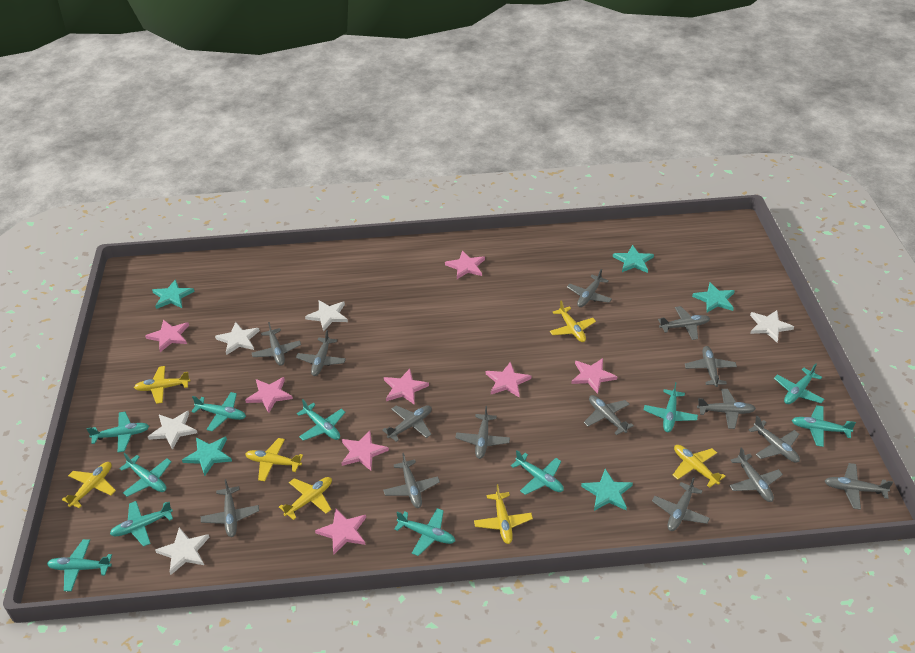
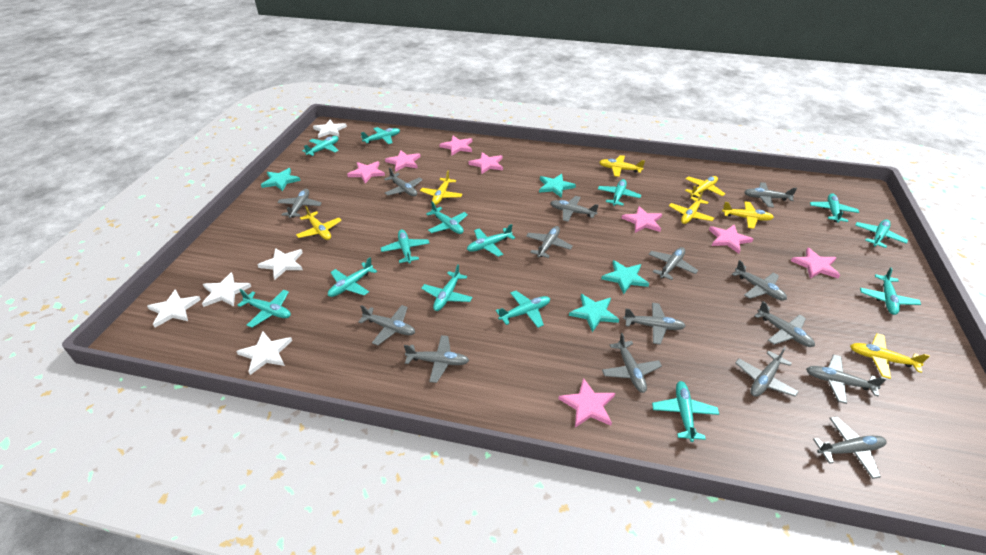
turquoise plane: [47,539,112,591] [87,411,149,452] [110,501,173,547] [119,453,172,497] [191,392,246,431] [297,399,346,441] [394,508,455,556] [511,450,564,495] [644,382,698,432] [774,363,825,404] [792,405,856,447] = 11 -> [237,289,291,328] [302,136,339,156] [328,257,377,297] [361,127,400,144] [381,230,430,264] [421,264,473,311] [426,202,468,234] [467,224,515,257] [496,291,550,328] [598,179,641,206] [652,381,719,442] [810,193,859,223] [855,219,908,248] [860,267,921,315] = 14
turquoise star: [152,279,195,309] [182,436,232,476] [581,469,633,511] [613,245,654,273] [692,282,735,312] = 5 -> [261,168,301,191] [539,174,576,198] [569,294,619,332] [601,260,649,294] = 4

